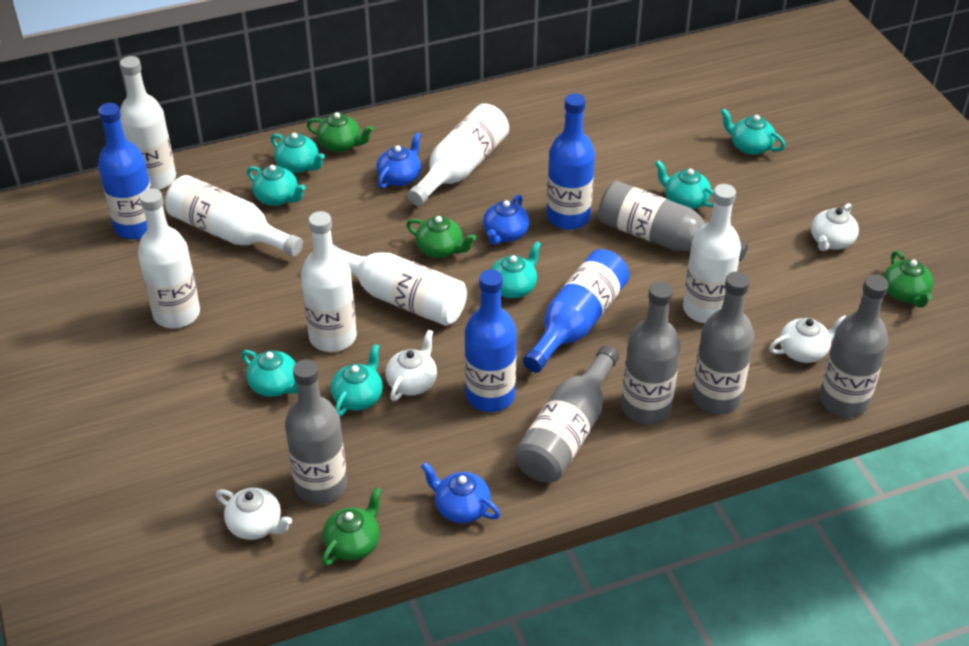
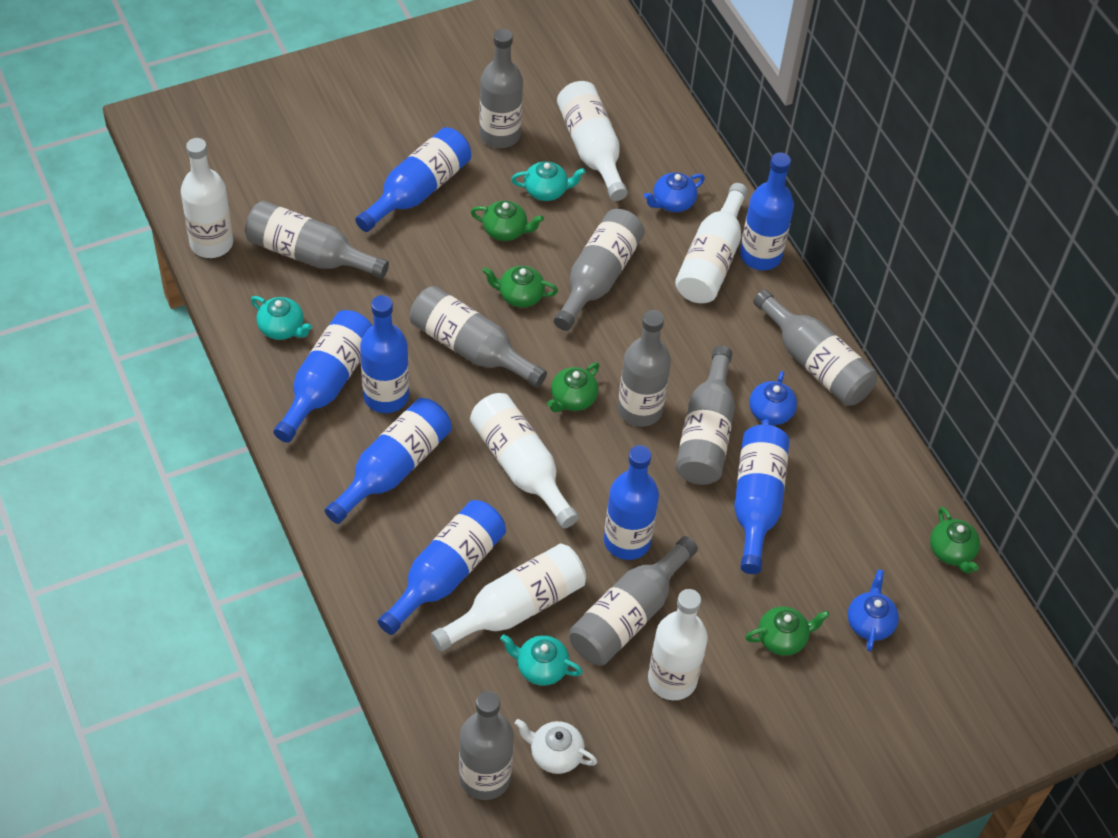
blue bottle: [98,103,151,240] [465,269,517,412] [523,249,630,373] [547,93,595,230] = 4 -> [273,310,373,443] [325,398,452,524] [355,127,471,232] [360,295,409,413] [377,500,506,635] [604,445,659,560] [734,424,790,574] [740,152,794,270] = 8
green teapot: [307,112,374,152] [322,487,382,566] [406,216,476,258] [884,251,933,307] = 4 -> [471,201,544,241] [483,266,558,308] [547,362,599,412] [745,606,830,656] [930,507,980,574] = 5
grey bottle: [285,359,347,504] [515,345,619,483] [598,181,748,262] [622,281,681,424] [692,272,754,414] [819,275,889,417] = 6 -> [245,201,389,279] [410,286,547,388] [459,691,514,800] [479,29,523,148] [554,209,645,331] [569,536,698,665] [618,310,671,427] [676,346,735,485] [753,289,877,406] = 9
turquoise teapot: [241,350,298,397] [247,165,306,206] [271,133,325,173] [331,344,383,416] [491,241,541,298] [655,160,714,209] [721,108,786,155] = 7 -> [251,296,312,340] [500,634,583,686] [511,161,586,201] = 3
white bottle: [120,56,176,190] [138,188,200,328] [165,175,303,256] [301,211,357,352] [333,245,467,326] [407,103,509,206] [683,184,741,323] = 7 -> [181,138,233,258] [431,543,586,651] [470,393,579,529] [557,81,628,201] [648,589,708,700] [675,183,748,303] = 6
white teapot: [216,488,292,540] [385,330,437,401] [769,315,846,363] [811,203,859,251] = 4 -> [515,719,597,774] = 1

